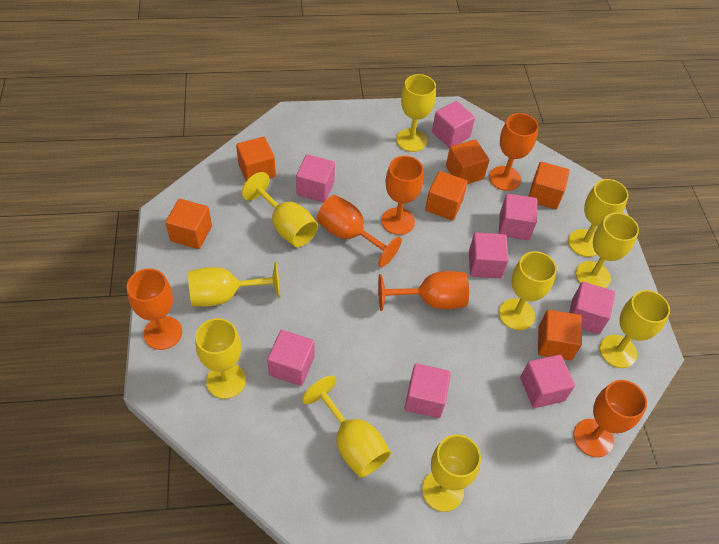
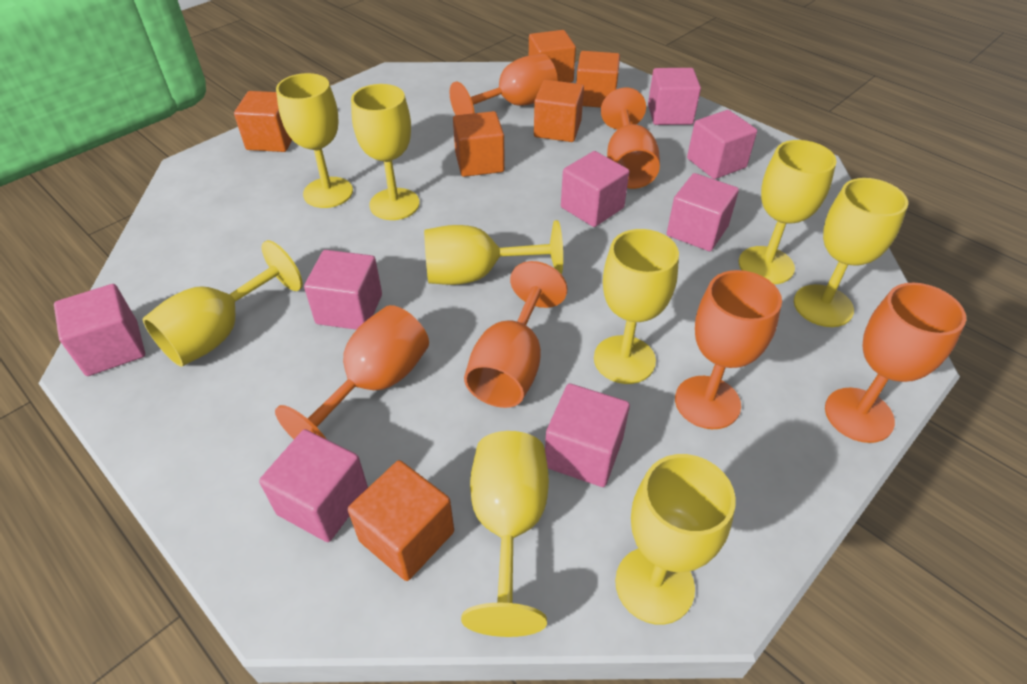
yellow goblet: [188,262,280,306] [196,318,246,399] [242,172,318,247] [302,376,391,478] [396,74,436,152] [422,434,481,512] [499,251,557,330] [568,179,629,257] [576,213,639,288] [600,290,670,368] = 10 -> [143,240,303,367] [276,73,353,208] [351,84,420,220] [424,220,563,285] [461,431,549,637] [594,229,679,384] [615,454,736,625] [739,140,837,284] [794,178,908,327] = 9

